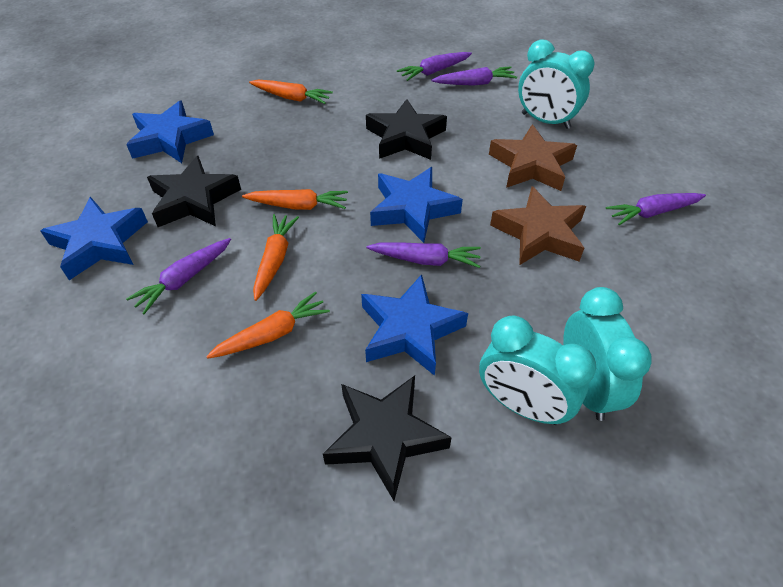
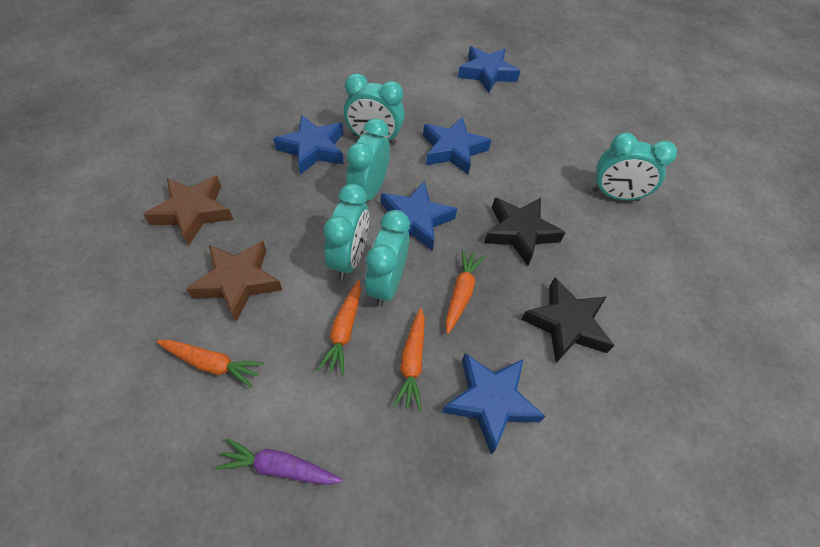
black star: [147,156,241,227] [323,376,452,501] [366,99,447,160] = 3 -> [484,198,566,266] [521,277,615,363] = 2
blue star: [40,197,148,280] [126,101,214,163] [361,274,468,376] [370,167,463,243] = 4 -> [273,115,344,175] [381,181,457,251] [423,116,491,175] [442,353,546,455] [458,46,520,93] = 5
purple carrot: [126,238,231,314] [367,242,481,268] [397,52,472,81] [432,66,517,86] [606,193,706,225] = 5 -> [215,438,342,485] = 1
turquoise clock: [479,315,596,425] [518,39,595,129] [563,287,652,421] = 3 -> [323,184,369,280] [344,73,405,145] [346,118,390,201] [365,210,410,307] [592,133,677,201] = 5

